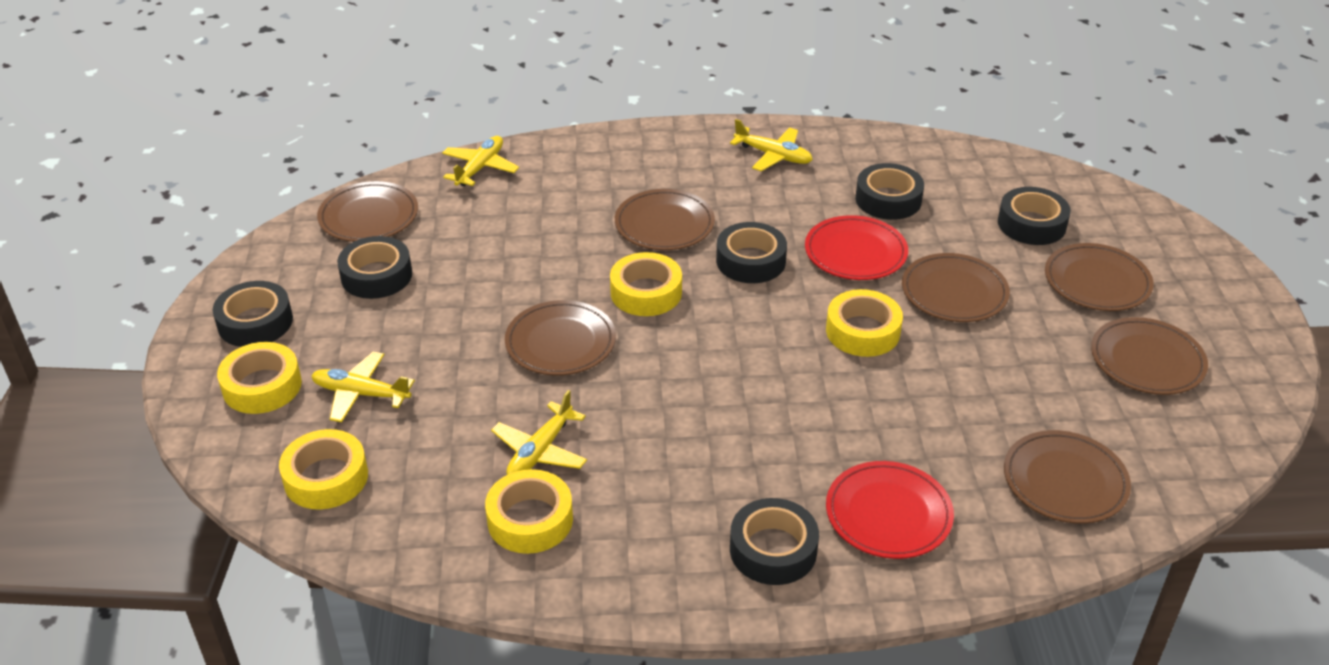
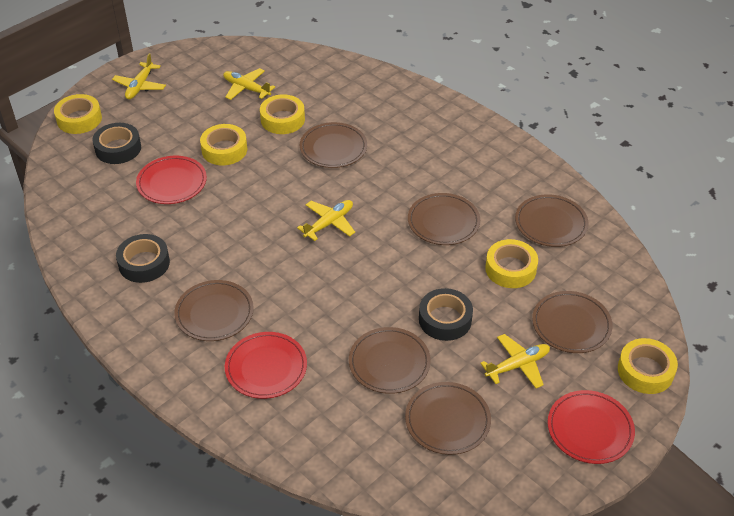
black tape: [213,281,293,347] [337,236,412,299] [716,222,787,283] [730,498,819,585] [855,163,924,220] [998,187,1071,245] = 6 -> [92,123,141,164] [116,234,170,283] [419,288,473,341] = 3
red plate: [805,215,908,280] [826,461,954,559] = 2 -> [136,156,207,204] [225,332,307,399] [547,390,635,464] = 3

